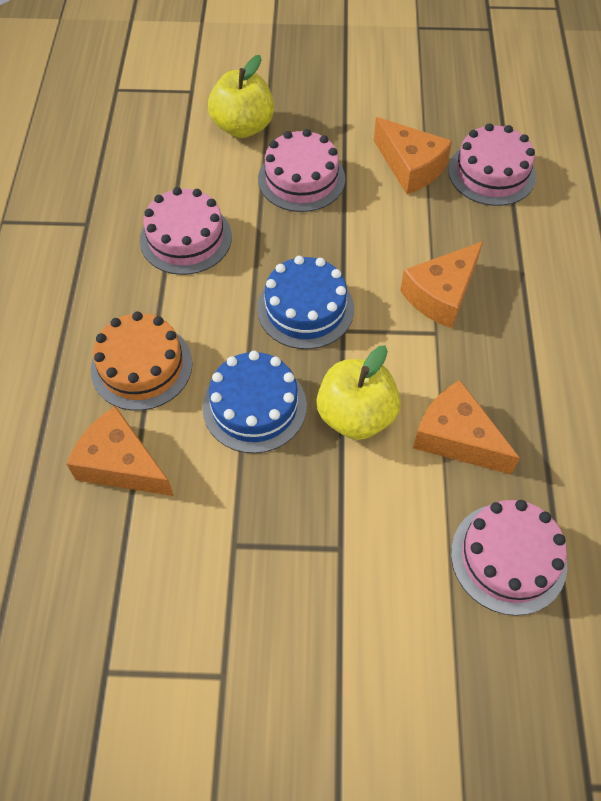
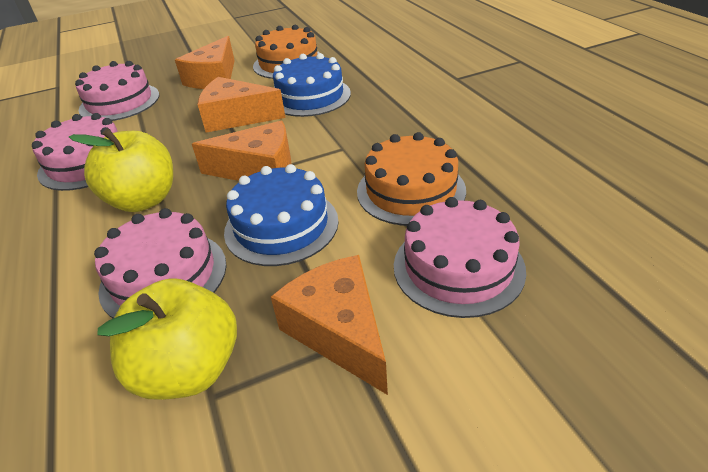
orange cake: [91,311,193,411] = 1 -> [253,25,320,79] [357,132,466,226] = 2

